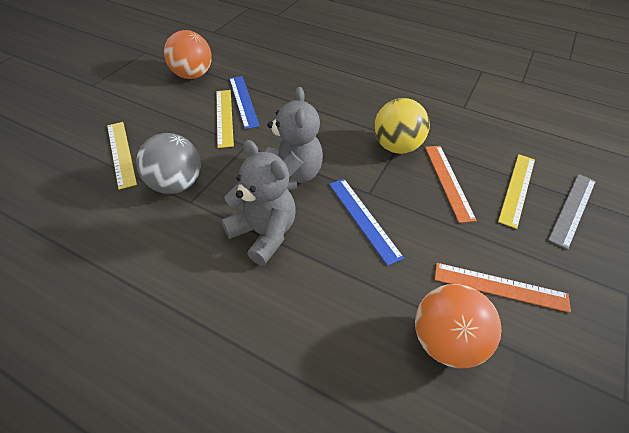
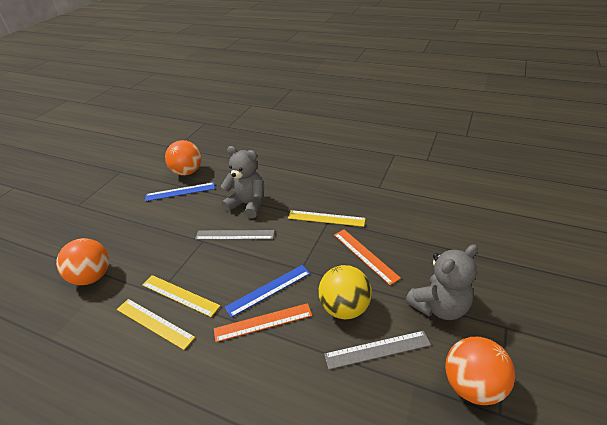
grey ball: [136,133,200,194] = 1 -> none = 0
grey ruler: [548,174,596,250] = 1 -> [195,230,274,240] [324,331,431,369] = 2
orange ball: [164,30,212,79] [415,284,501,368] = 2 -> [56,238,109,285] [165,140,201,176] [445,337,515,405] = 3

